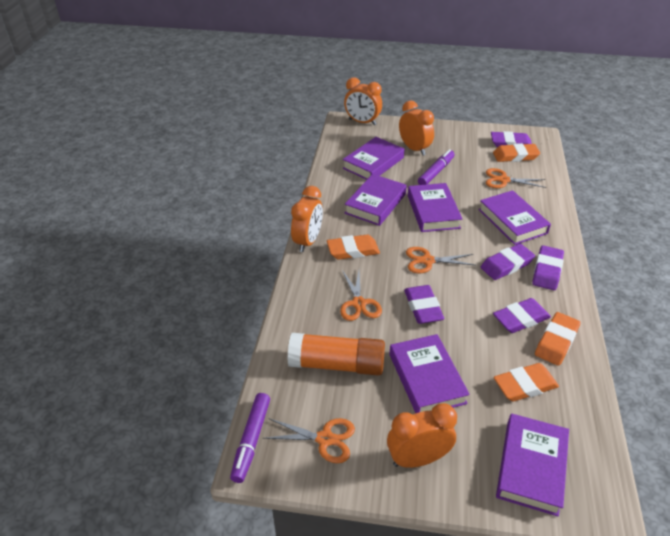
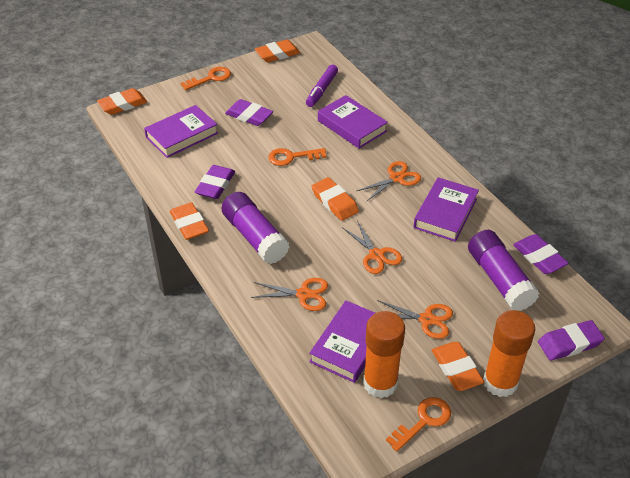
orange clock: [291,186,323,252] [344,77,382,125] [387,403,457,468] [399,100,434,156] = 4 -> none = 0
orange eraser: [327,235,380,259] [493,143,540,162] [494,363,559,402] [535,312,580,366] = 4 -> [97,88,147,115] [170,202,209,240] [255,40,300,62] [311,177,359,221] [432,342,484,391] = 5
orange glue stick: [287,333,385,376] = 1 -> [363,311,405,398] [483,310,535,397] = 2
orange key: none = 0 -> [181,67,231,90] [268,148,326,166] [386,397,451,452] = 3
purple book: [343,137,404,180] [345,174,407,226] [389,334,470,413] [408,183,462,232] [478,190,551,245] [496,414,569,517] = 6 -> [144,105,218,158] [309,300,375,383] [318,95,388,149] [413,177,479,242] = 4
purple eraser: [404,285,444,324] [481,244,535,280] [491,131,532,147] [493,298,551,333] [532,245,564,290] = 5 -> [195,165,235,199] [225,99,273,126] [513,234,569,274] [538,320,605,361] = 4
purple glue stick: none = 0 -> [222,192,289,264] [468,230,539,311] = 2
purple marker: [230,393,270,483] [418,149,455,185] = 2 -> [306,65,338,107] = 1

